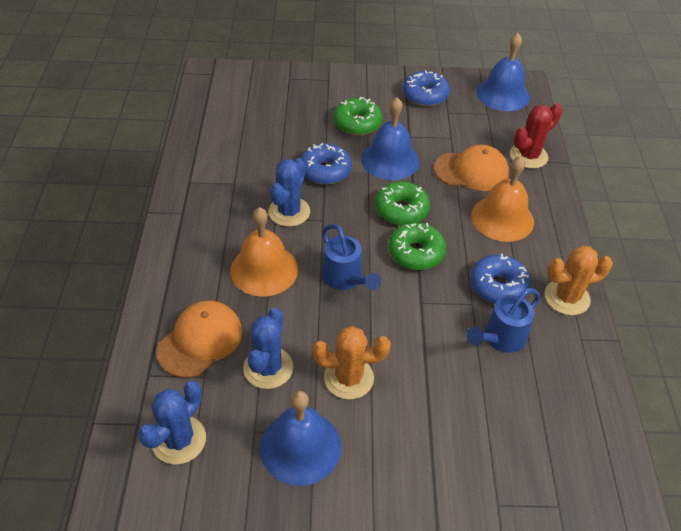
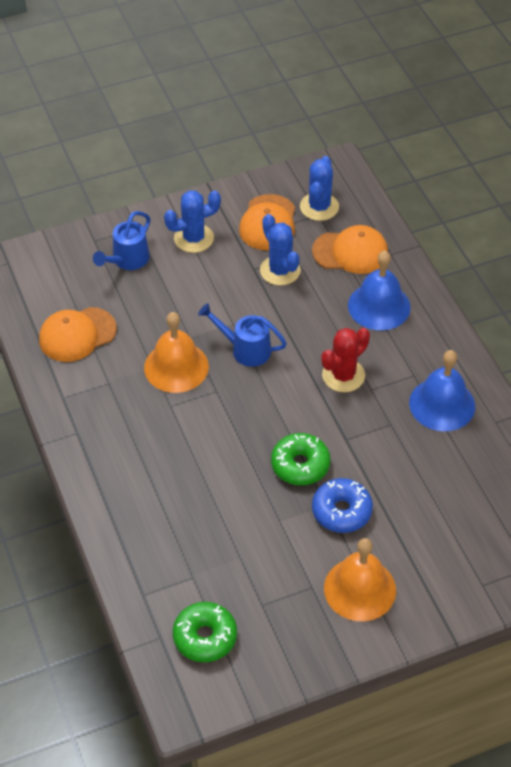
blue bell: [260,391,341,486] [361,97,420,180] [476,33,530,111] = 3 -> [348,251,411,331] [409,350,475,431] = 2
blue donut: [301,143,352,185] [403,70,450,106] [470,254,531,304] = 3 -> [312,478,373,533] = 1
green donut: [333,97,383,135] [375,181,430,225] [388,222,446,270] = 3 -> [173,602,237,662] [271,433,330,485] = 2
orange cactus: [313,326,391,399] [545,246,613,315] = 2 -> none = 0
orange cap: [156,301,242,378] [434,145,509,191] = 2 -> [39,307,117,362] [239,194,295,250] [312,225,388,274] = 3

